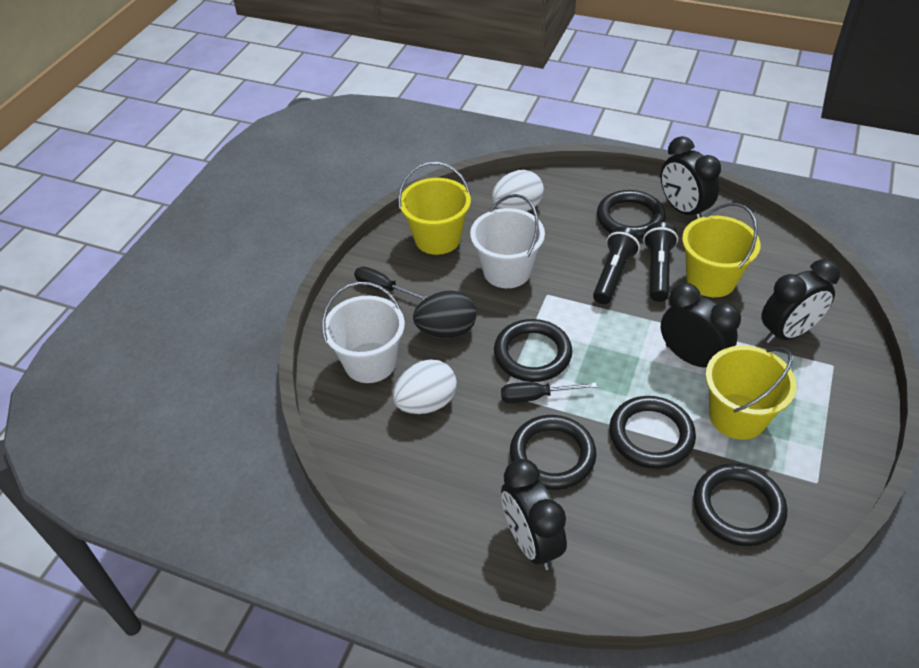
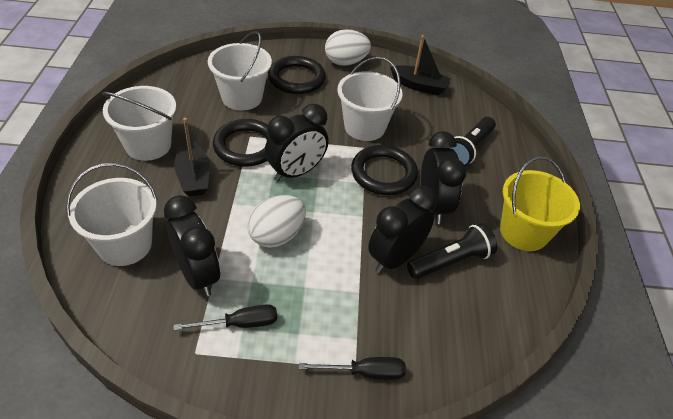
black boat: none = 0 -> [174,118,210,197] [390,35,451,95] = 2
black egg: [413,291,477,339] = 1 -> none = 0
black ring: [494,319,572,382] [510,415,597,490] [597,190,666,238] [609,396,696,469] [693,464,787,546] = 5 -> [213,119,269,167] [268,56,326,94] [351,145,418,195] = 3
white bucket: [322,282,405,383] [470,194,545,288] = 2 -> [66,163,158,266] [102,86,176,161] [208,31,272,111] [337,57,402,141] = 4
yellow bucket: [398,162,471,255] [682,203,760,297] [705,346,796,440] = 3 -> [500,156,580,251] = 1

